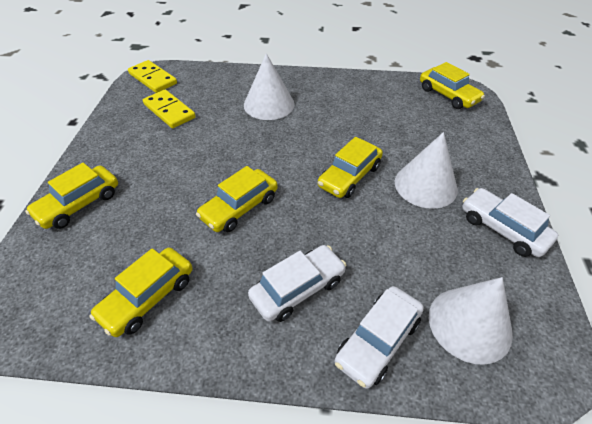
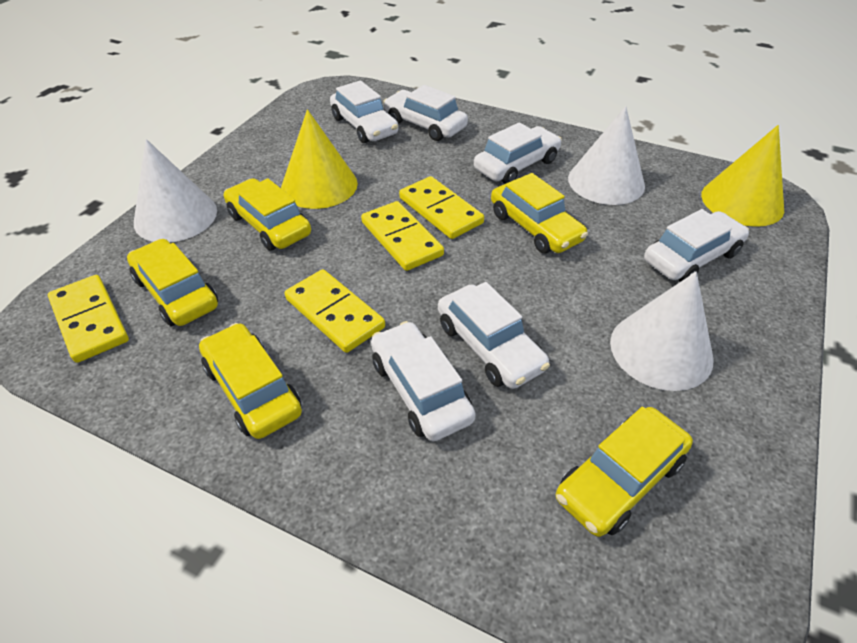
white car: [248,245,346,322] [335,286,424,389] [462,188,558,257] = 3 -> [330,80,399,143] [371,321,476,441] [383,85,468,141] [438,282,550,389] [474,122,562,184] [644,209,749,282] = 6
yellow cone: none = 0 -> [281,109,358,209] [701,125,784,227] = 2
yellow domino: [128,60,177,93] [143,90,196,128] = 2 -> [48,275,129,363] [285,269,385,353] [361,201,444,271] [399,176,484,239] = 4

